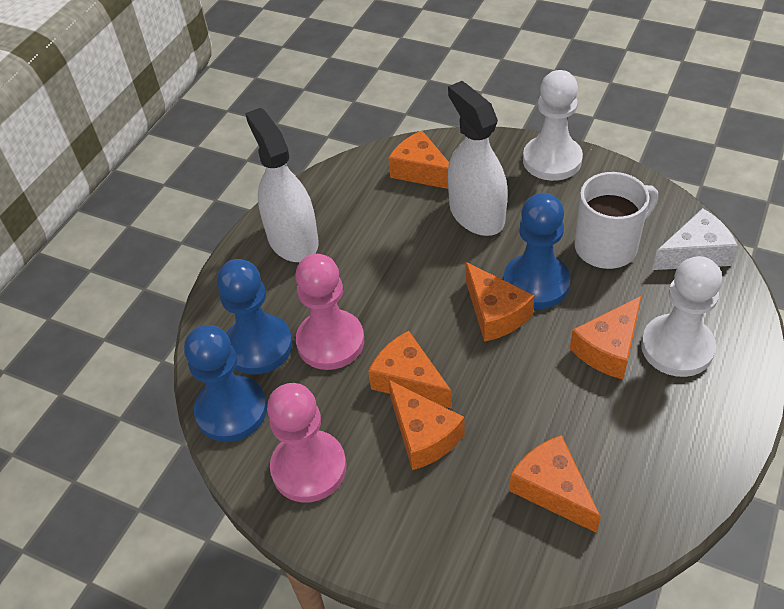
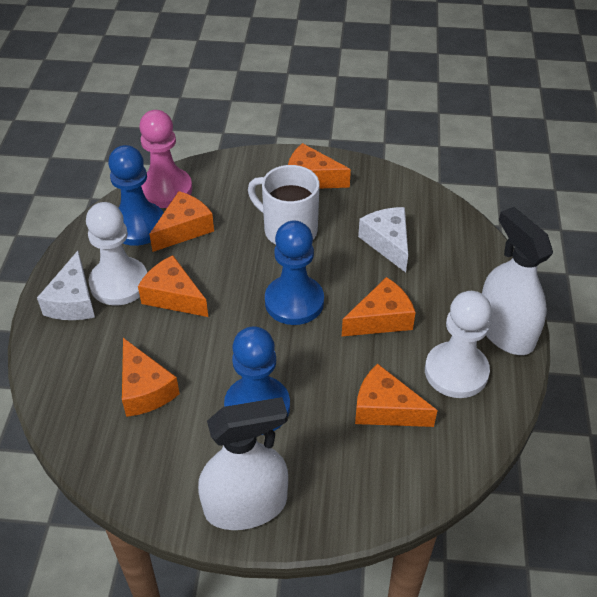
pink pawn: [267,383,347,502] [295,254,364,370] = 2 -> [139,110,192,208] = 1
white cheese: [652,208,738,270] = 1 -> [37,251,95,320] [358,207,408,273] = 2

